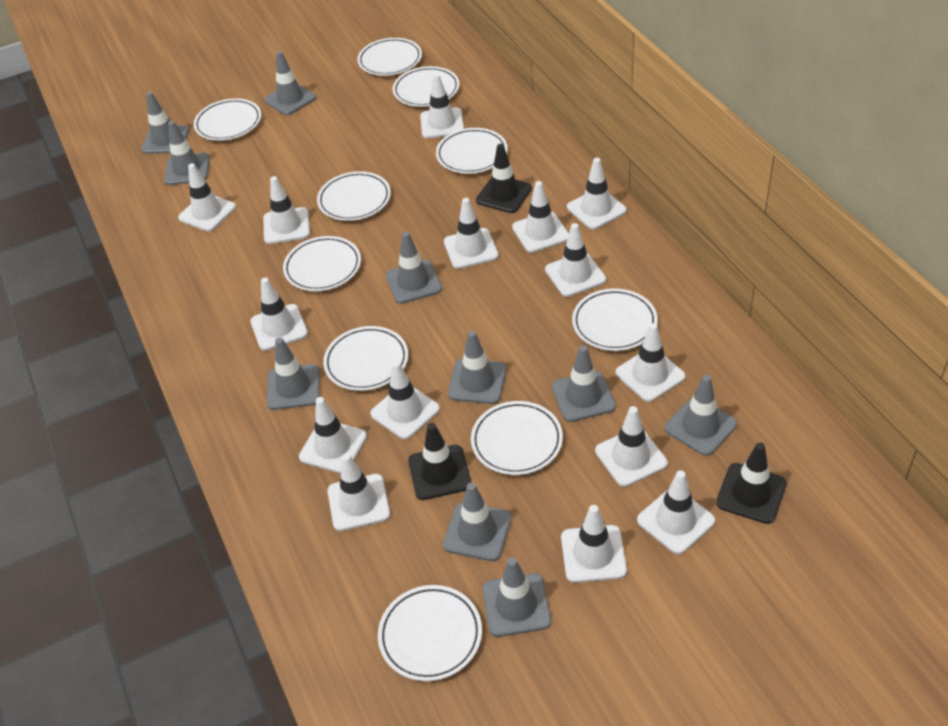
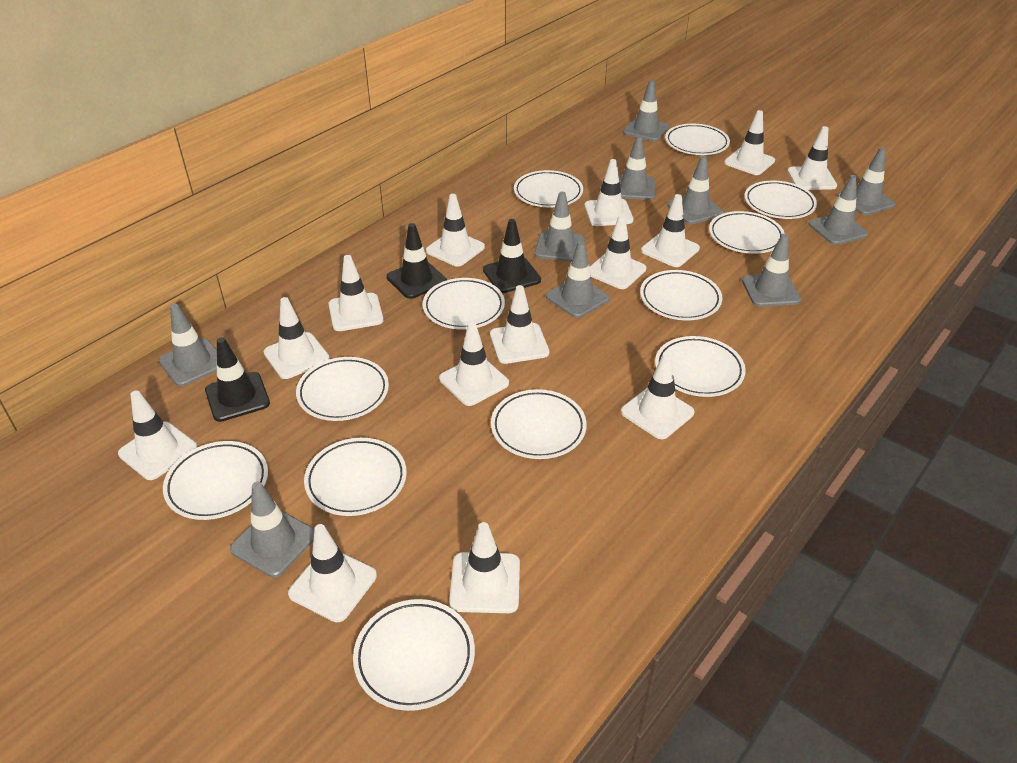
white plate: [194,98,261,141] [283,236,361,291] [317,171,391,221] [323,326,408,391] [357,38,422,76] [378,585,482,681] [392,66,459,107] [436,128,508,174] [471,401,563,475] [572,288,658,351] = 10 -> [163,441,268,520] [296,357,389,421] [304,438,407,516] [353,599,475,711] [423,278,505,329] [491,389,587,459] [514,170,583,207] [640,270,722,320] [655,336,746,397] [665,124,730,155] [709,211,785,254] [744,181,817,219] = 12
white traffic cone: [178,163,236,232] [250,278,308,351] [263,176,310,244] [299,397,367,473] [328,454,390,531] [370,361,440,439] [420,74,464,138] [444,198,499,269] [512,181,569,253] [545,223,606,297] [561,505,627,583] [567,158,627,229] [595,406,668,487] [616,323,686,402] [637,470,715,554] = 15 -> [118,390,197,480] [263,297,330,379] [288,524,377,622] [328,255,383,331] [426,194,485,267] [439,322,509,406] [449,522,520,613] [490,285,549,364] [584,159,634,226] [590,214,646,289] [621,352,695,439] [641,194,700,267] [724,110,775,175] [787,126,837,190] = 14

